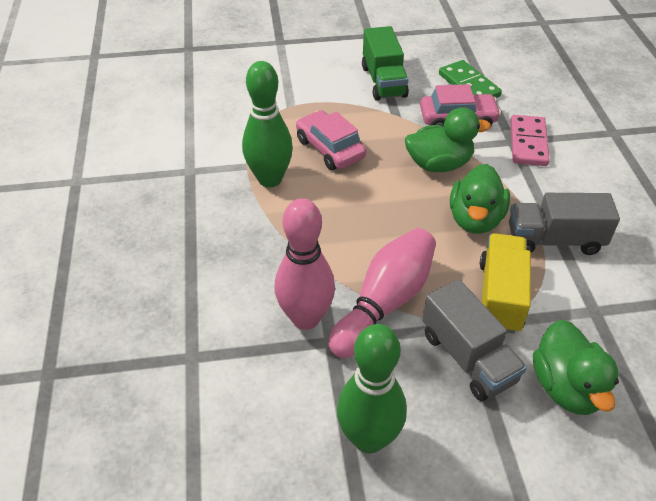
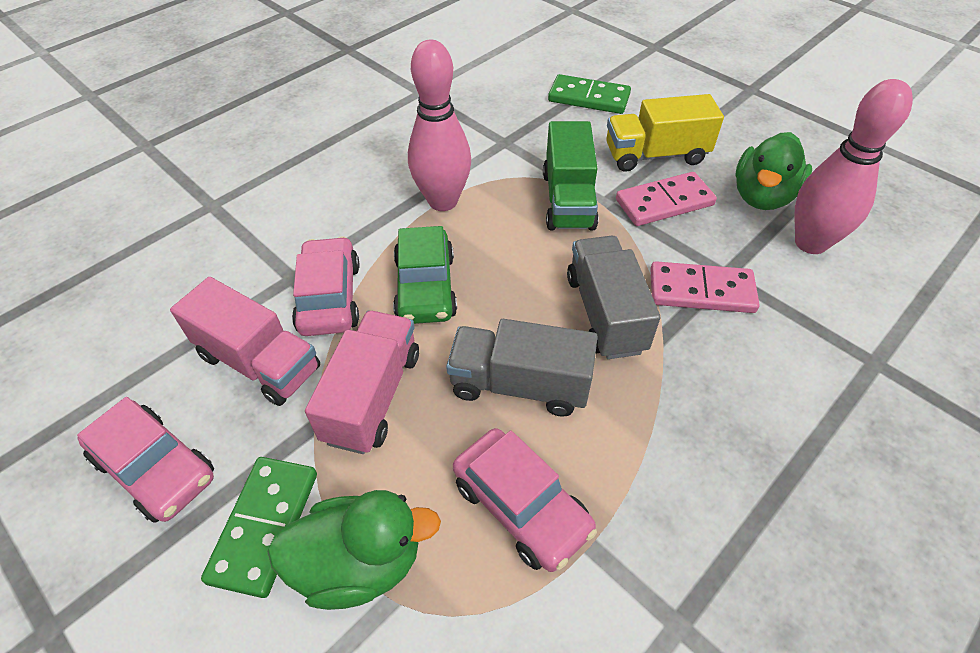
green bowling pin: [242,61,293,187] [337,324,407,453] = 2 -> none = 0
green car: none = 0 -> [393,226,457,324] = 1
green domino: [439,60,502,98] = 1 -> [201,457,317,598] [548,74,631,114] = 2
green duck: [405,107,491,172] [450,164,510,234] [533,320,619,415] = 3 -> [267,490,441,610] [736,132,812,210] = 2
pink car: [296,110,366,170] [420,84,501,127] = 2 -> [77,397,214,523] [292,236,360,336] [453,428,597,572] = 3
pink domino: [510,115,550,166] = 1 -> [616,172,717,226] [650,261,760,313] = 2
pink truck: none = 0 -> [170,277,320,406] [305,311,419,454] = 2

